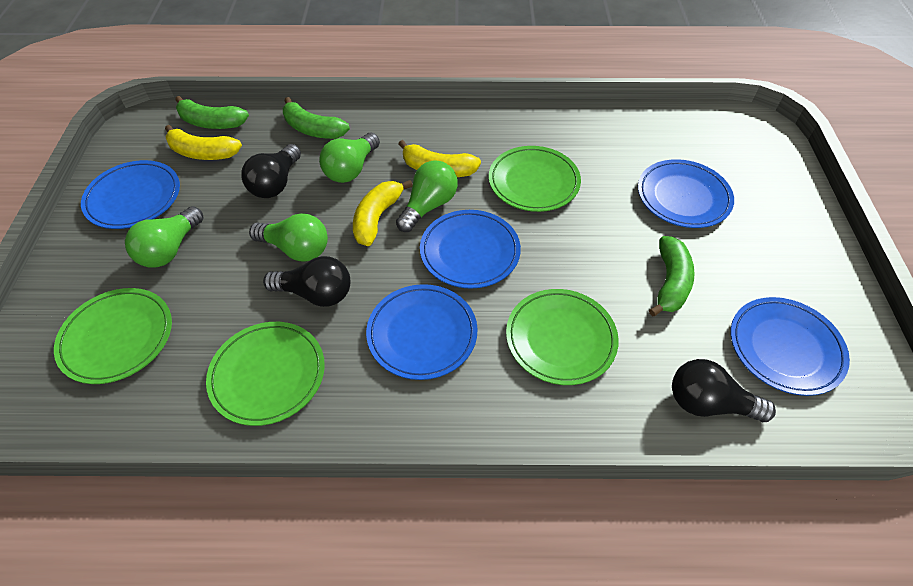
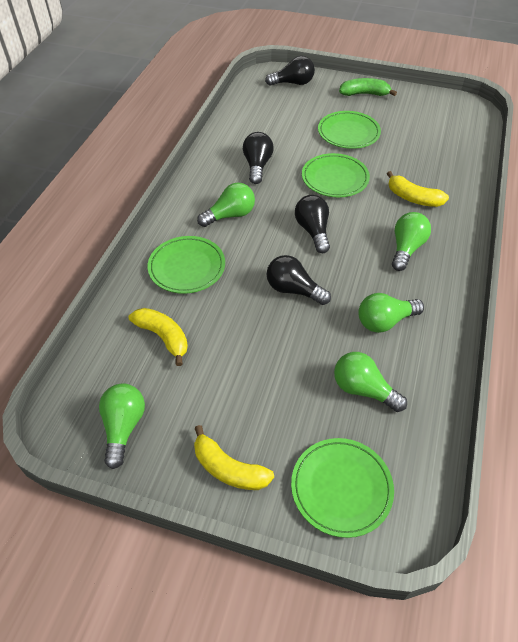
black light bulb: [241,144,301,198] [263,256,350,307] [672,359,776,422] = 3 -> [243,132,274,184] [265,56,315,86] [267,255,331,305] [295,195,330,253] = 4
blue plate: [81,160,180,229] [366,284,478,380] [420,210,521,289] [638,159,734,228] [731,297,850,396] = 5 -> none = 0
green banana: [175,96,249,129] [283,97,350,139] [649,236,695,317] = 3 -> [339,78,397,96] = 1
green light bulb: [125,206,204,268] [249,213,328,262] [319,133,380,183] [396,160,458,232] = 4 -> [99,383,145,469] [197,182,255,227] [334,352,407,412] [358,293,424,333] [392,212,431,271] = 5

